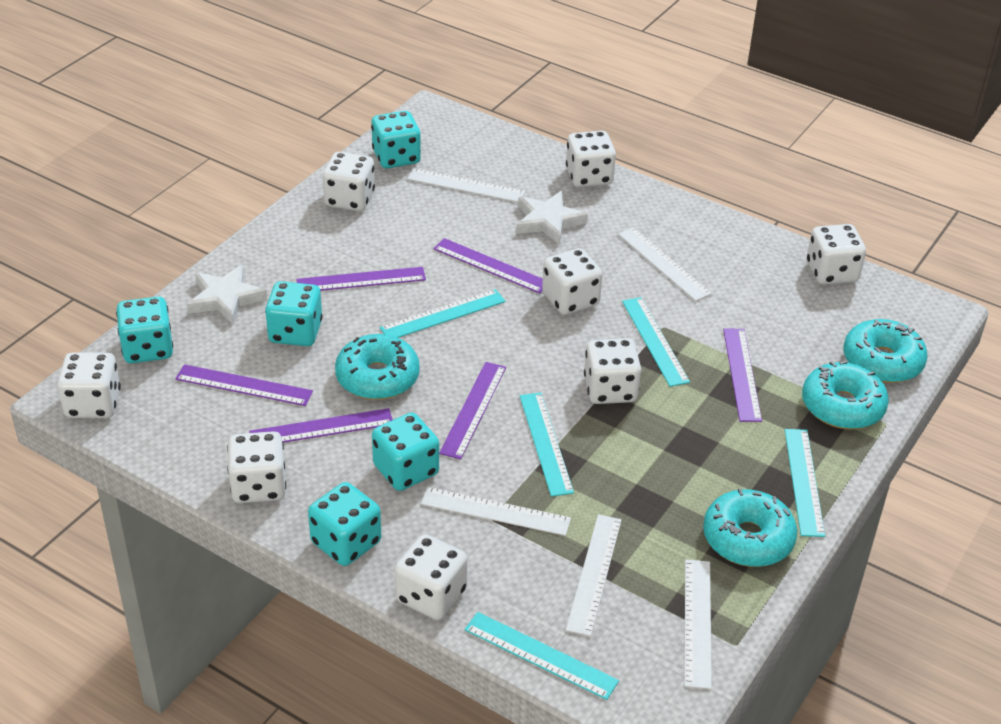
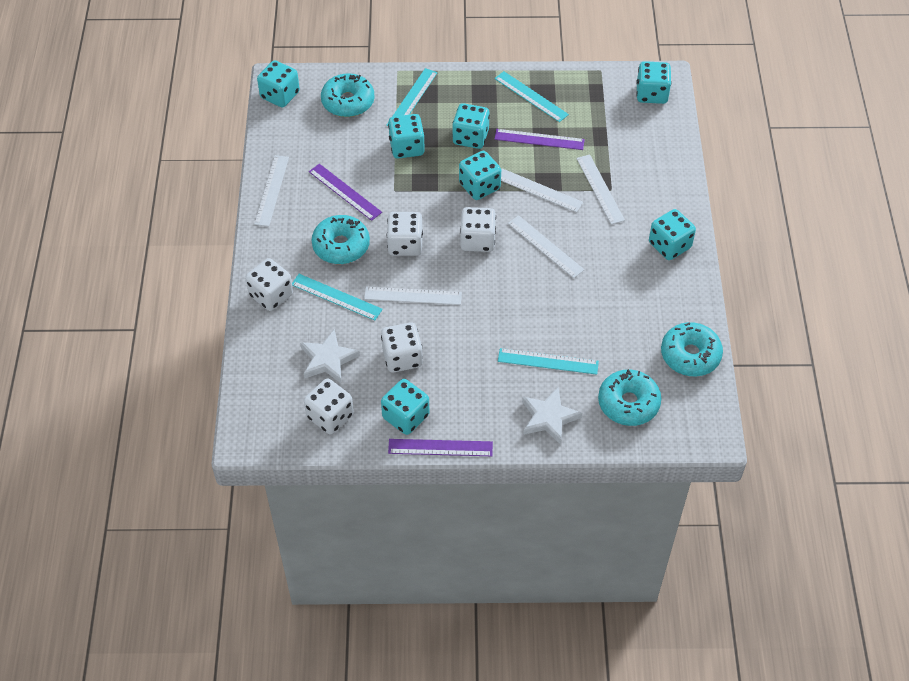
purple ruler: [175,364,313,406] [249,408,393,443] [296,267,426,291] [433,238,543,294] [439,362,506,459] [723,328,762,422] = 6 -> [309,164,382,221] [388,439,493,456] [494,129,585,150] = 3
turquoise dice: [116,297,173,363] [265,281,323,346] [308,482,381,566] [371,111,421,169] [372,413,439,491] = 5 -> [257,60,300,108] [381,379,430,435] [388,114,425,159] [452,103,490,149] [459,151,501,200] [636,61,671,104] [649,209,696,260] = 7
turquoise ruler: [380,289,505,338] [464,612,619,700] [520,393,574,497] [622,297,690,387] [785,429,825,537] = 5 -> [292,274,383,320] [386,68,438,126] [495,71,569,122] [498,348,599,375] = 4
white dice: [57,352,121,418] [227,431,286,503] [323,152,375,211] [395,534,468,620] [542,248,603,315] [566,131,616,187] [584,338,641,404] [807,224,866,285] = 8 -> [245,258,293,311] [304,378,354,434] [381,322,423,373] [387,212,423,256] [460,207,496,252] = 5

